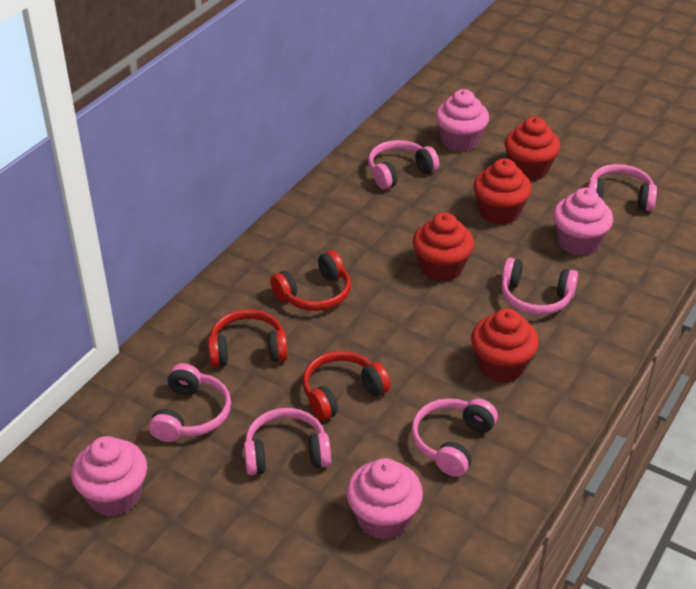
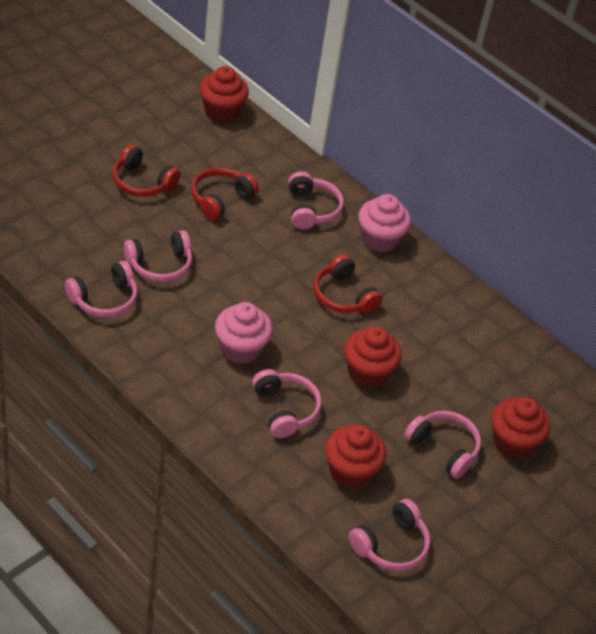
pink cupcake: [71,436,147,517] [346,458,423,540] [435,89,489,152] [553,188,613,256] = 4 -> [215,302,273,364] [358,194,411,253] = 2

